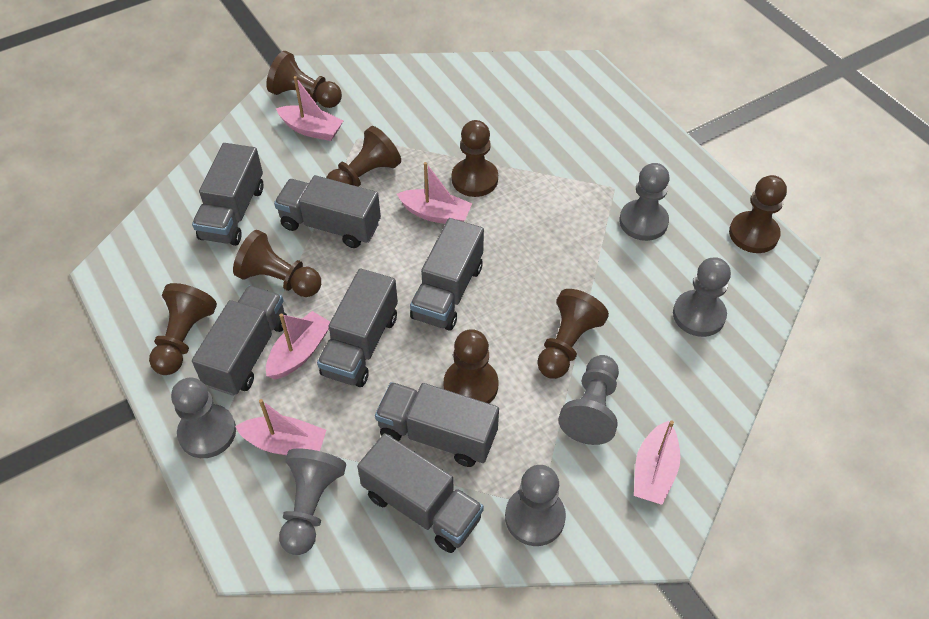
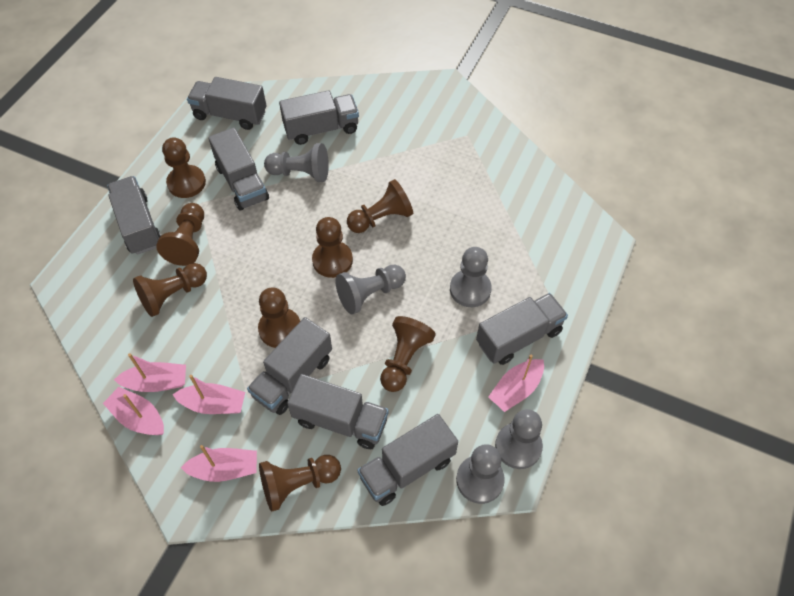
grey pawn: [171,378,236,458] [279,449,346,555] [505,465,566,546] [558,355,619,445] [619,163,669,241] [673,257,731,337] = 6 -> [264,143,329,182] [336,265,406,315] [450,247,492,307] [456,444,505,504] [495,409,543,469] = 5
grey truck: [192,143,263,246] [192,286,287,396] [274,175,381,248] [317,269,398,387] [357,433,484,553] [375,382,499,467] [410,218,484,331] = 7 -> [107,176,161,255] [187,77,267,130] [208,128,269,211] [247,317,332,415] [279,90,359,145] [287,374,389,449] [357,414,458,506] [476,293,568,365] = 8

